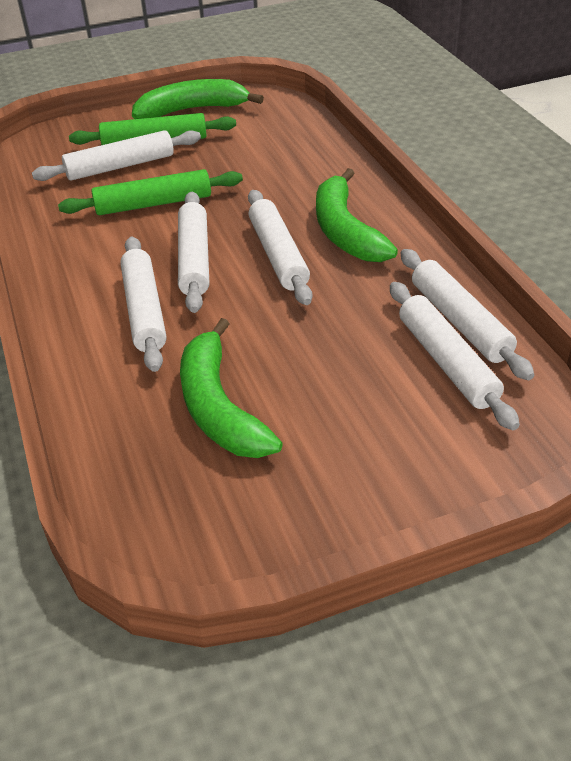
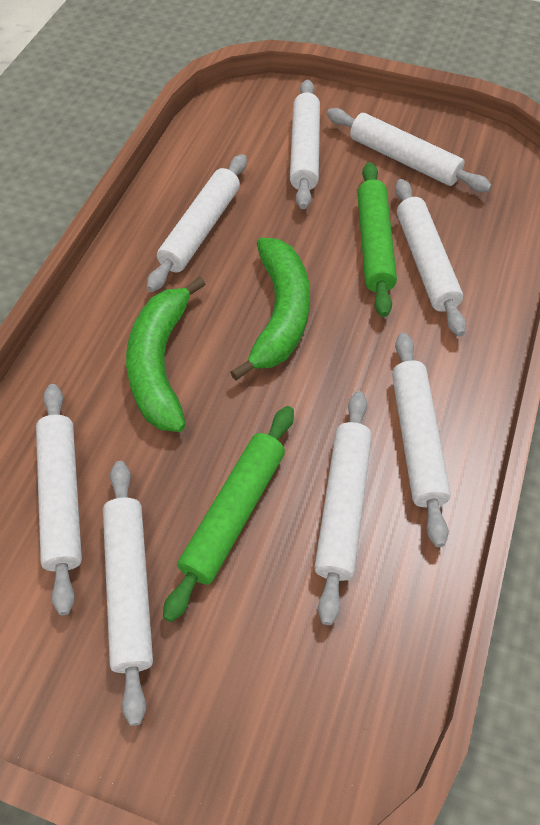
green banana: [132,79,264,119] [180,318,283,458] [316,168,398,262] = 3 -> [126,276,205,432] [230,238,310,381] = 2
white rolling pin: [32,130,201,181] [120,237,167,372] [178,192,209,313] [248,190,313,305] [390,282,520,430] [401,249,534,380] = 6 -> [36,384,82,615] [103,461,153,726] [147,154,247,292] [290,79,320,209] [314,391,372,625] [327,108,492,192] [392,333,451,547] [395,179,466,336] = 8

